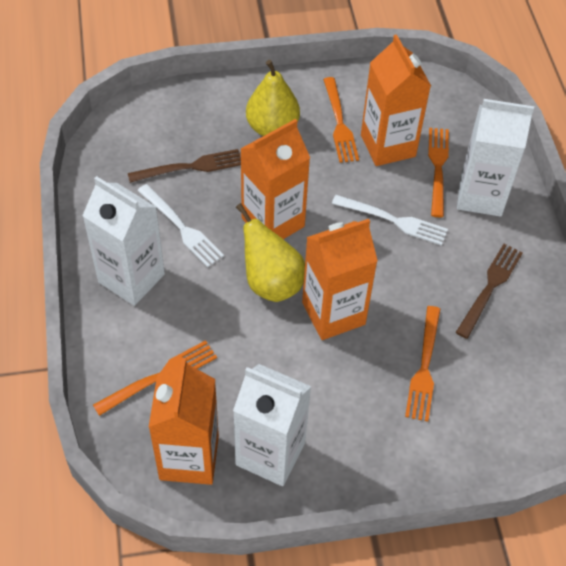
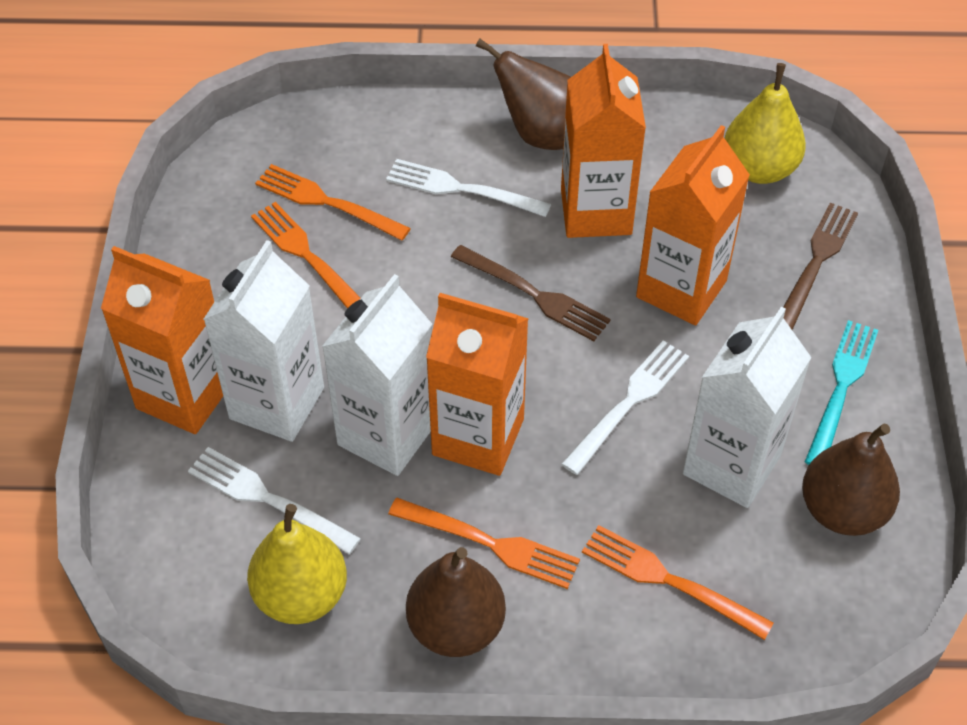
brown pear: none = 0 -> [406,547,506,657] [476,39,571,150] [802,424,900,536] = 3
turquoise fork: none = 0 -> [805,320,878,465] = 1
white fork: [137,184,224,267] [332,195,448,246] = 2 -> [188,447,361,554] [386,159,551,217] [561,340,689,475] = 3

